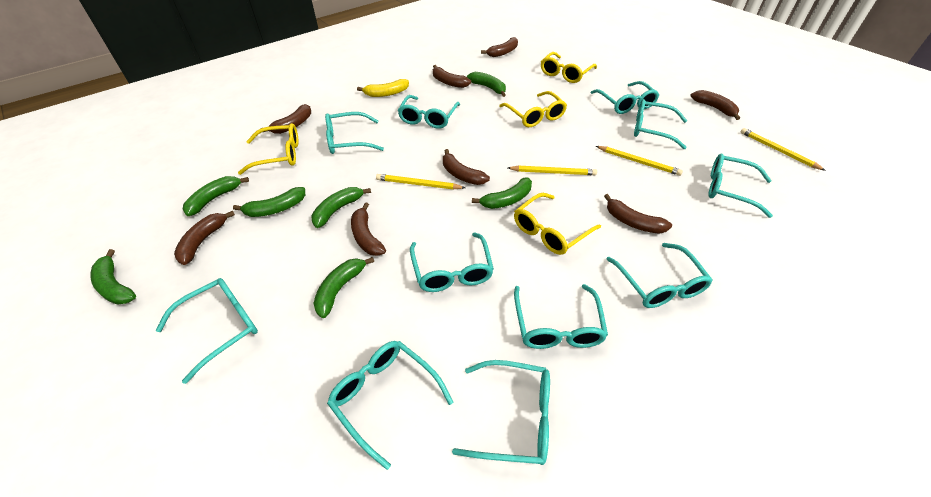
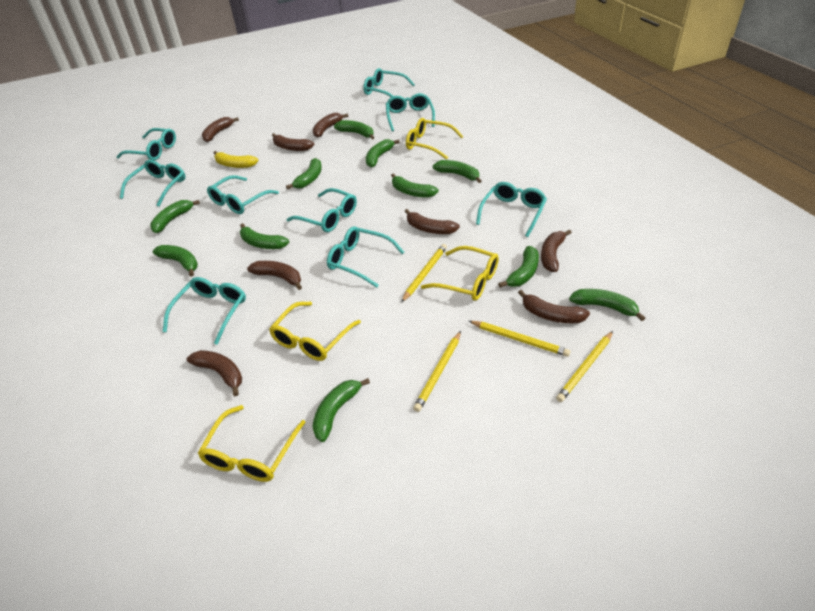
green banana: [90,249,136,305] [183,176,249,216] [233,187,305,217] [312,187,371,228] [313,257,374,318] [467,72,506,97] [472,177,532,209] = 7 -> [150,200,200,233] [153,245,198,276] [240,223,289,249] [286,158,322,189] [312,378,370,442] [334,120,375,139] [366,139,400,168] [391,173,439,198] [432,160,481,183] [498,246,539,288] [569,289,645,321] = 11
turquoise glasses: [156,278,258,384] [325,112,384,154] [327,341,453,470] [398,95,460,129] [410,232,494,292] [452,360,550,465] [514,284,608,349] [590,81,659,114] [607,243,713,308] [634,99,687,149] [708,154,773,218] = 11 -> [117,128,176,160] [120,160,186,207] [163,277,246,345] [207,175,279,214] [287,188,357,232] [327,226,404,288] [363,68,415,97] [386,93,435,131] [476,182,547,237] = 9

